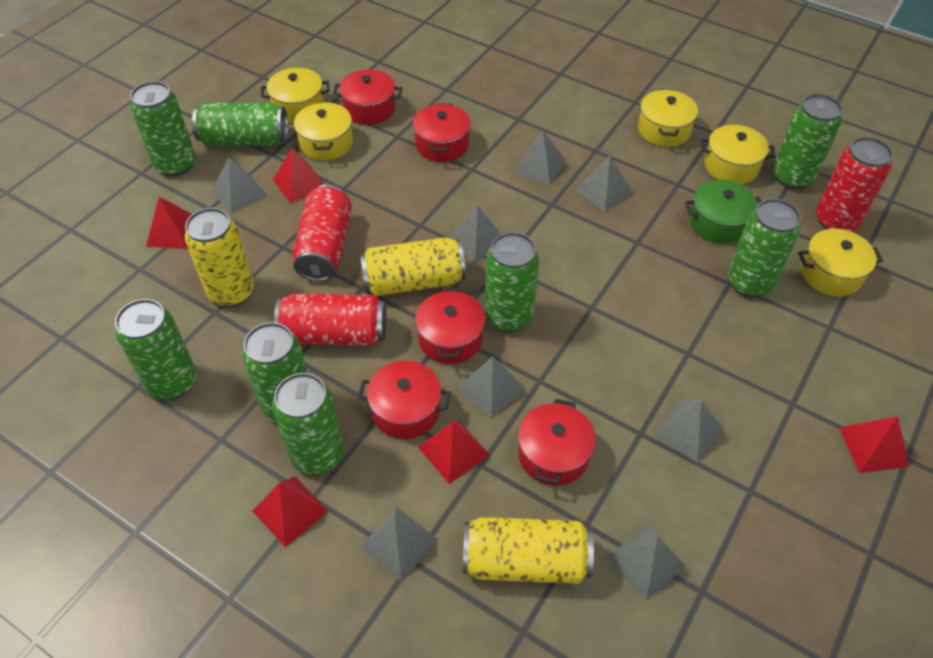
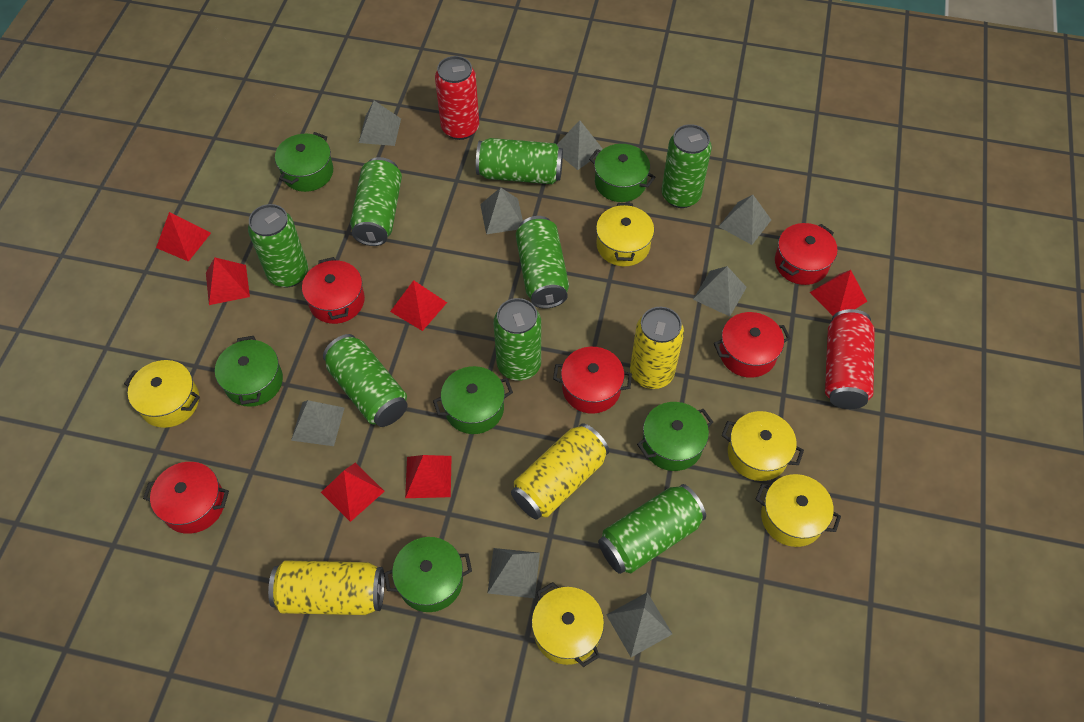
green pot: [685,180,762,244] = 1 -> [215,336,283,407] [275,132,333,192] [384,537,472,612] [433,366,513,434] [589,144,655,202] [637,402,713,471] = 6
red can: [274,293,386,346] [292,185,352,282] [816,137,893,231] = 3 -> [435,56,479,140] [825,309,875,409] = 2
red pyramid: [146,197,192,249] [253,477,328,548] [273,148,325,204] [418,420,490,484] [839,416,909,473] = 5 -> [156,212,211,262] [206,258,250,305] [321,463,385,522] [390,280,447,331] [405,455,452,498] [810,270,867,316] = 6

